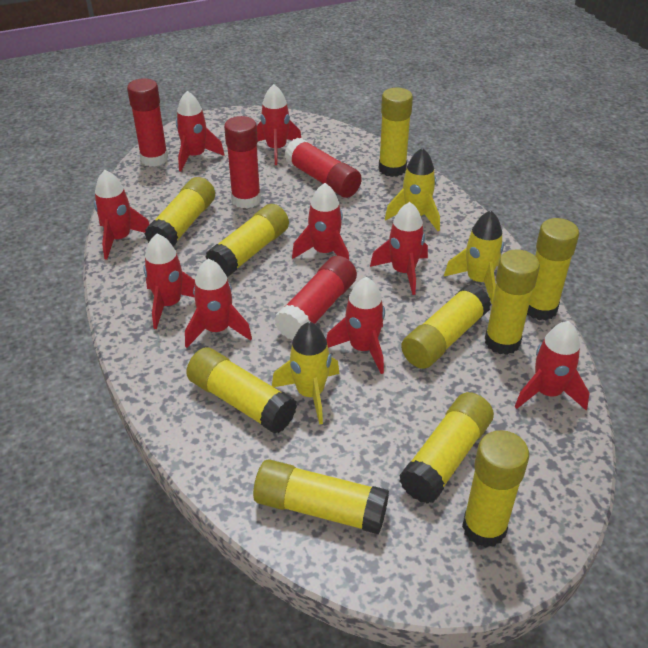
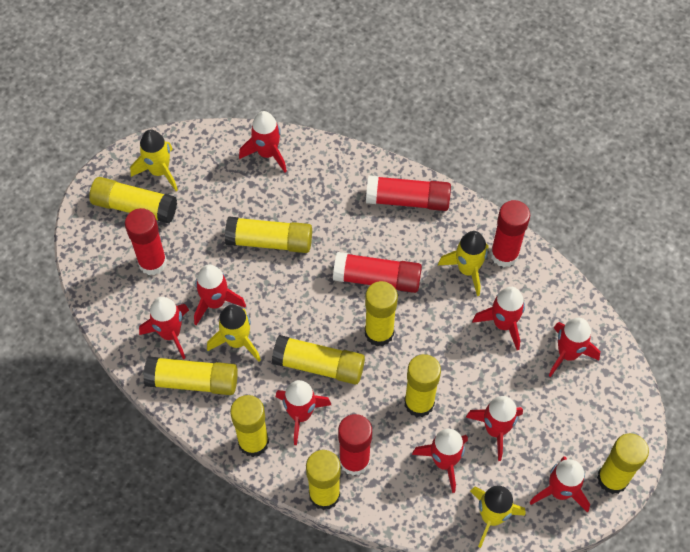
red glue stick: [127,78,168,166] [224,116,261,208] [274,256,357,340] [285,138,362,198] = 4 -> [125,208,167,275] [333,252,422,293] [338,414,372,476] [366,175,451,211] [490,200,530,267] = 5
yellow glue stick: [145,177,215,246] [186,347,297,434] [205,204,289,277] [253,459,389,534] [379,88,413,177] [399,392,494,504] [401,284,491,369] [462,430,529,548] [485,250,540,355] [527,218,579,320] = 10 -> [89,177,177,223] [143,356,238,395] [225,217,312,253] [230,395,269,457] [272,335,365,384] [306,450,341,510] [365,281,398,346] [404,354,441,417] [597,433,649,494] = 9
yellow rocket: [272,322,340,425] [385,148,440,231] [444,210,504,304] = 3 -> [130,130,178,191] [207,305,261,362] [438,231,489,296] [470,486,525,548] = 4

